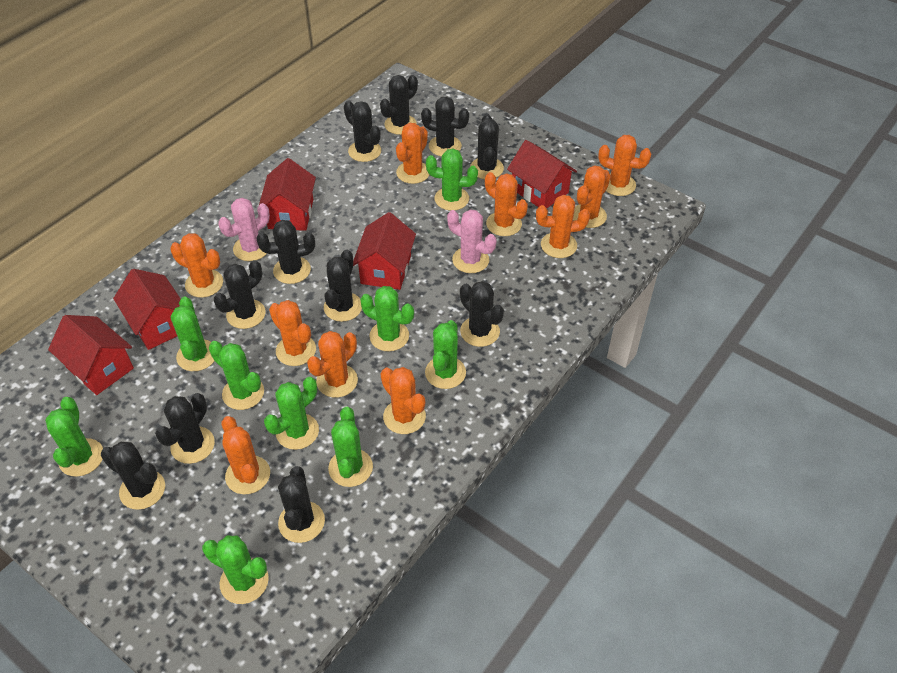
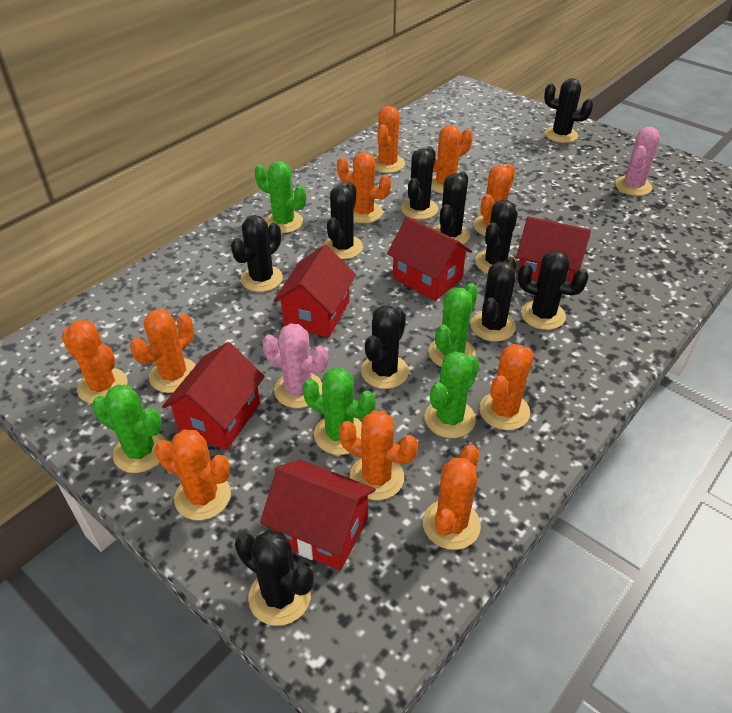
black cactus: [101,442,165,510] [155,393,215,464] [214,260,266,329] [256,220,315,284] [278,466,325,543] [324,249,362,322] [344,101,381,162] [380,75,418,135] [421,97,469,157] [460,281,504,347] [470,114,504,179] = 11 -> [231,215,283,292] [235,530,314,626] [324,182,363,259] [361,305,409,389] [401,147,438,220] [433,172,470,244] [470,257,517,342] [475,200,518,274] [518,250,589,330] [544,78,593,143] = 10
green cactus: [45,397,103,477] [171,296,214,371] [202,535,269,604] [209,341,264,410] [264,377,319,450] [328,407,373,487] [360,286,414,351] [425,320,466,389] [426,149,478,211] = 9 -> [92,385,165,473] [255,161,306,233] [302,367,376,455] [425,351,479,438] [429,283,478,367] = 5

